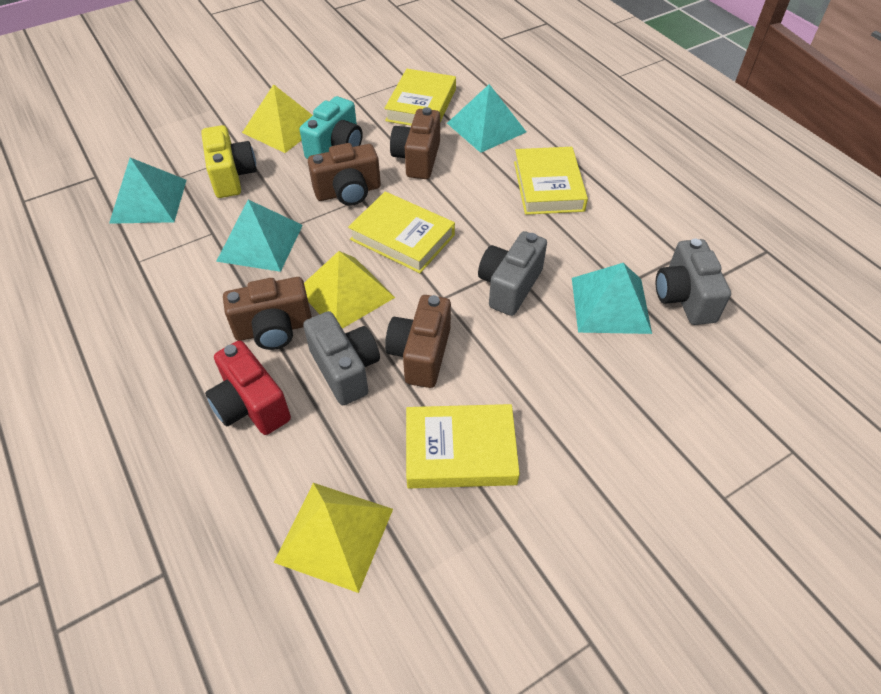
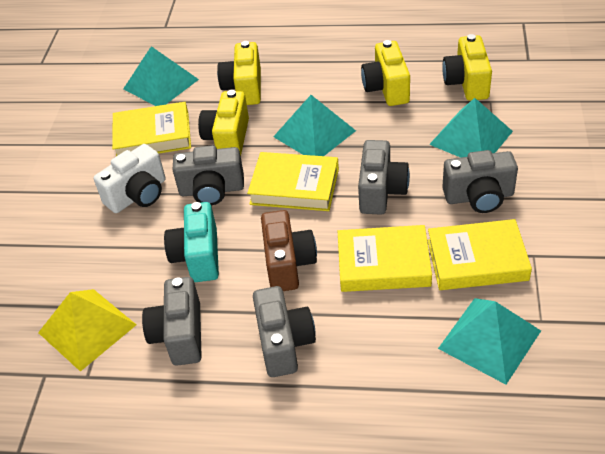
brown camera: [223,277,312,350] [308,143,381,206] [385,295,451,388] [390,107,440,179] = 4 -> [261,210,317,291] = 1
grey camera: [303,311,380,405] [478,231,547,316] [656,239,731,325] = 3 -> [142,277,202,366] [173,145,244,205] [253,286,316,377] [358,140,410,215] [442,150,518,213] = 5
red camera: [205,340,291,435] = 1 -> none = 0
white camera: none = 0 -> [94,144,166,213] = 1
yellow camera: [201,125,257,198] = 1 -> [198,90,249,156] [217,41,261,105] [361,40,410,106] [442,34,492,101] = 4
yellow pyramid: [242,84,313,153] [274,483,393,593] [304,251,395,329] = 3 -> [38,289,137,372] = 1

